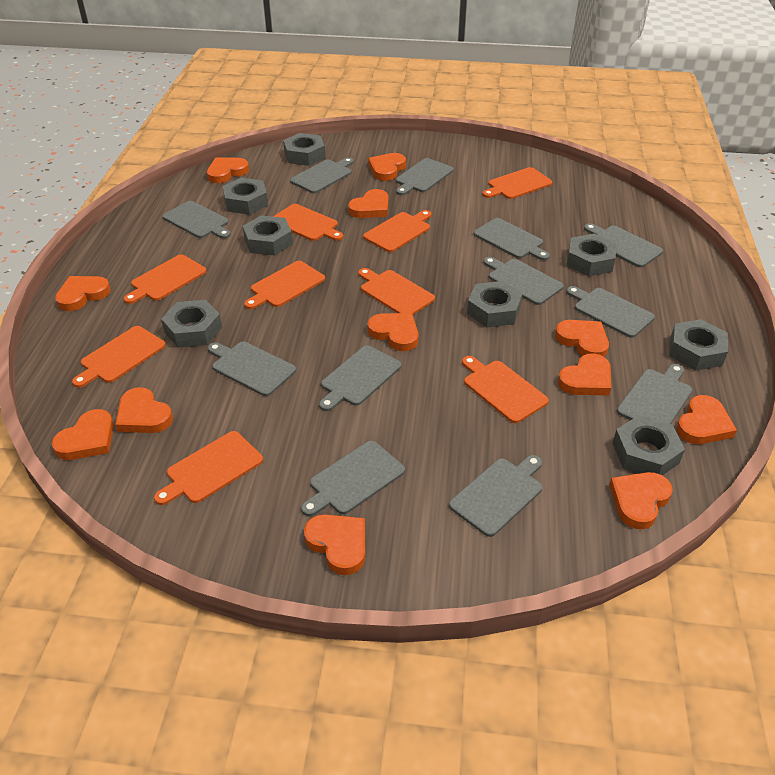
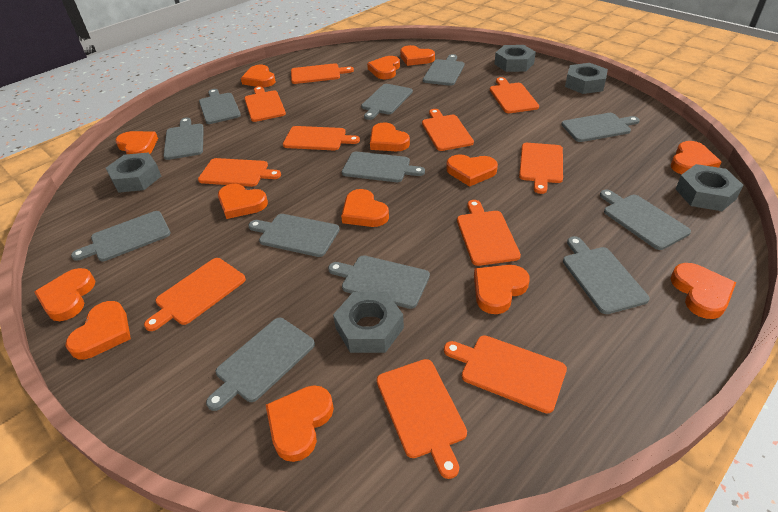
grey nut: [161,300,222,348] [222,178,268,215] [243,215,293,255] [283,133,325,166] [467,281,522,328] [567,234,616,276] [612,415,685,475] [669,319,728,371] = 8 -> [106,152,161,193] [333,292,404,353] [495,45,536,72] [565,63,608,94] [676,164,743,211] = 5
orange cutting board: [72,326,166,388] [124,254,207,304] [154,431,263,505] [244,261,325,309] [273,204,343,241] [358,268,435,315] [363,210,432,252] [462,356,549,423] [483,167,552,199] = 9 -> [144,258,246,331] [198,158,281,187] [244,86,286,122] [283,126,360,150] [291,63,354,84] [376,359,467,479] [422,109,474,151] [444,335,567,414] [457,200,521,266] [490,77,539,113] [519,143,563,194] = 11
orange heart: [52,409,114,460] [55,276,111,311] [115,387,173,433] [207,157,249,183] [304,515,365,575] [348,189,389,218] [367,313,419,351] [368,153,406,181] [555,320,609,357] [558,353,611,395] [609,472,673,529] [676,395,737,444] = 12 -> [34,268,95,321] [66,301,131,359] [115,131,158,154] [218,184,268,219] [241,65,276,87] [266,385,334,462] [341,189,389,227] [367,56,400,79] [370,122,410,151] [400,45,435,66] [446,154,498,187] [474,265,530,314] [671,141,721,174] [671,263,736,319] = 14

